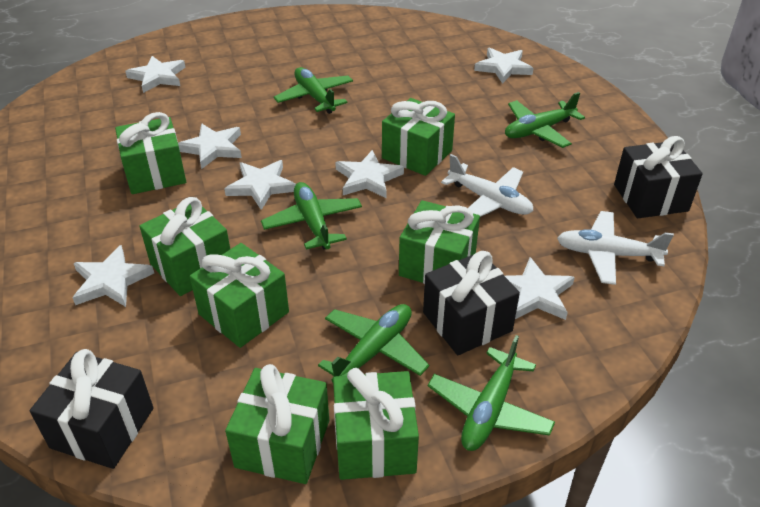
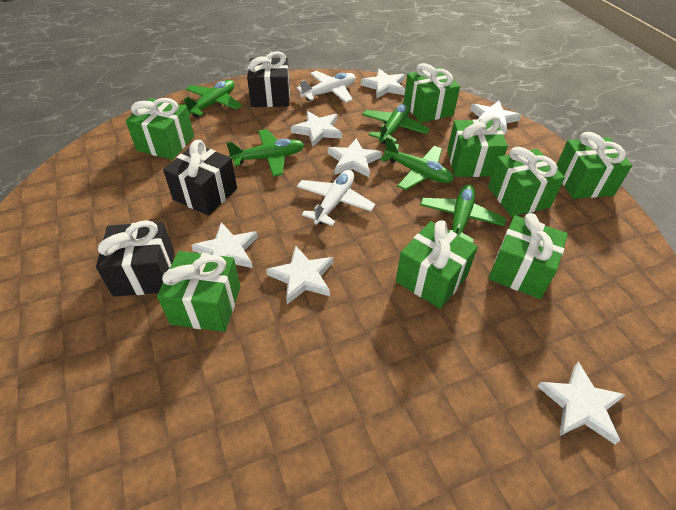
green gift: [115,112,186,194] [139,197,230,296] [190,243,289,348] [225,364,329,484] [333,368,419,480] [382,98,455,176] [399,200,480,284] = 7 -> [125,98,194,160] [157,251,241,332] [396,220,478,309] [404,63,460,123] [447,115,508,177] [488,147,565,217] [489,213,568,299] [557,132,632,199] = 8

